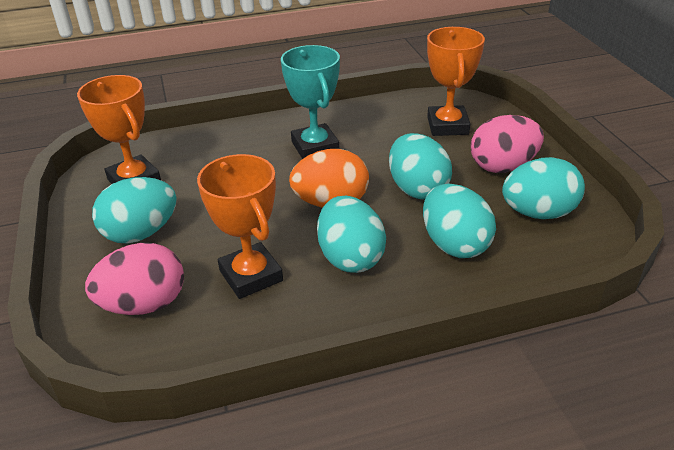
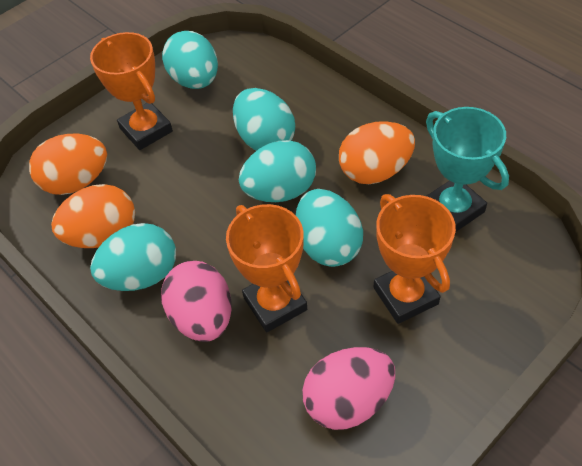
orange egg: [289,149,369,208] = 1 -> [29,134,107,195] [51,184,135,248] [339,121,415,184] = 3

